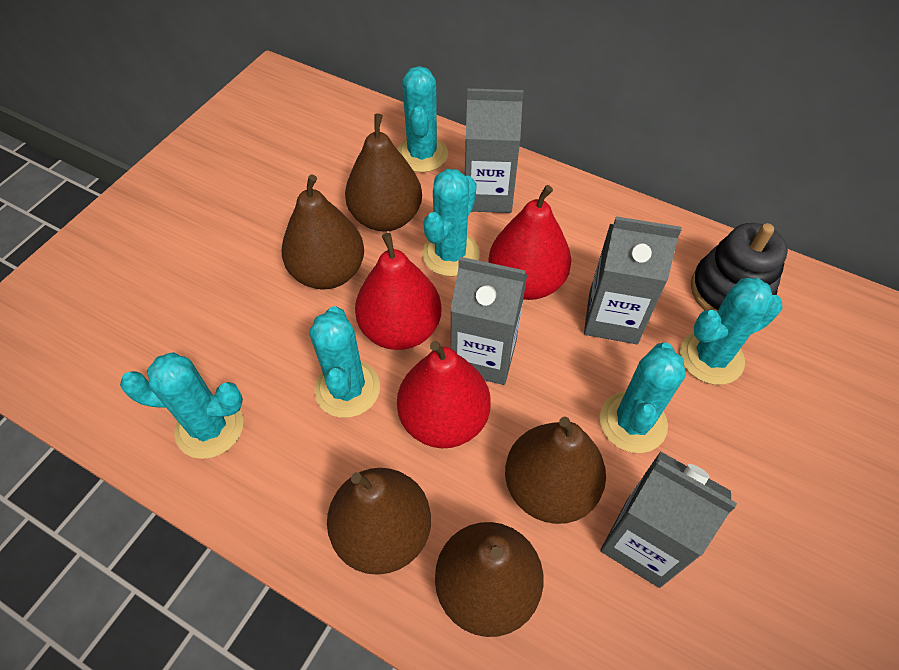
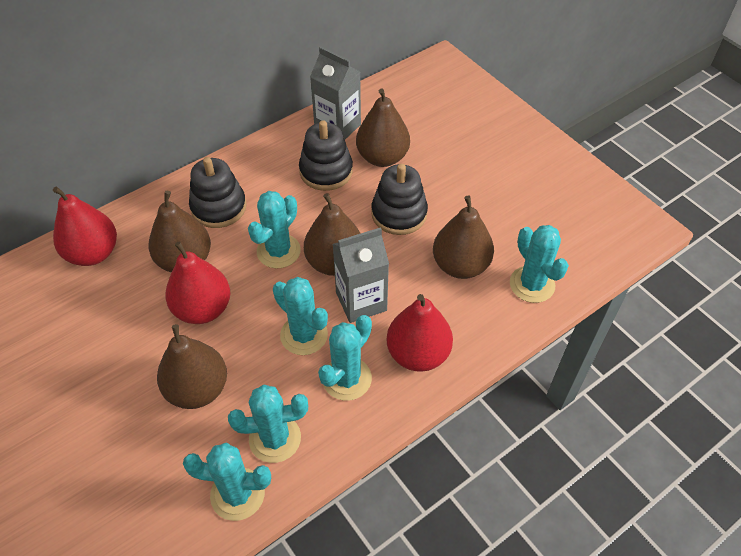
black stacking toy: [691,223,788,311] = 1 -> [189,157,247,228] [299,120,353,191] [371,164,428,235] = 3
grey carton: [450,257,527,385] [464,88,523,213] [584,216,682,344] [600,451,737,588] = 4 -> [310,46,361,139] [333,227,389,323] = 2

